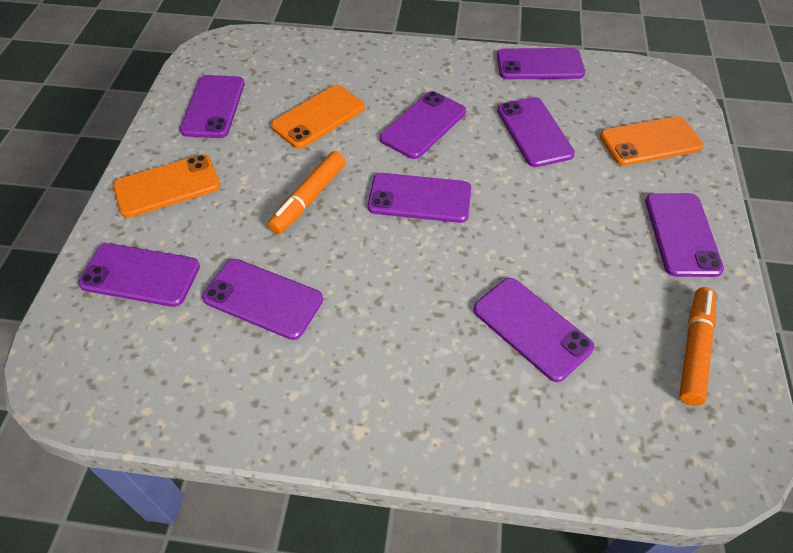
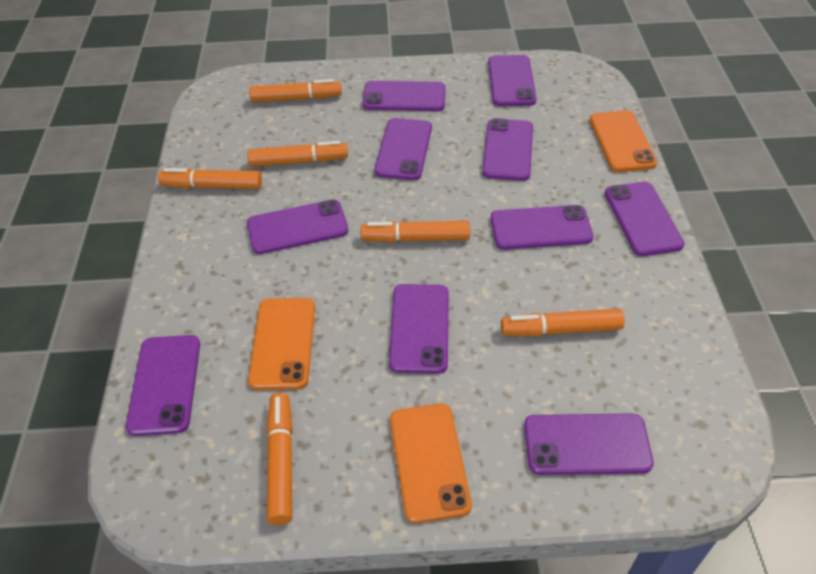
orange marker: [268,151,346,234] [679,287,716,406] = 2 -> [158,168,262,189] [247,141,348,167] [249,79,342,103] [266,393,293,525] [360,221,470,243] [501,309,625,336] = 6
purple phone: [78,243,200,307] [180,75,245,138] [202,259,323,340] [368,173,471,223] [380,91,466,159] [473,278,594,382] [497,48,585,79] [497,97,575,167] [645,193,724,277] = 9 -> [126,335,200,436] [247,200,348,254] [362,81,446,111] [374,118,432,180] [389,284,449,374] [482,118,533,181] [488,55,537,106] [490,205,593,250] [524,413,654,475] [605,182,685,256] = 10

